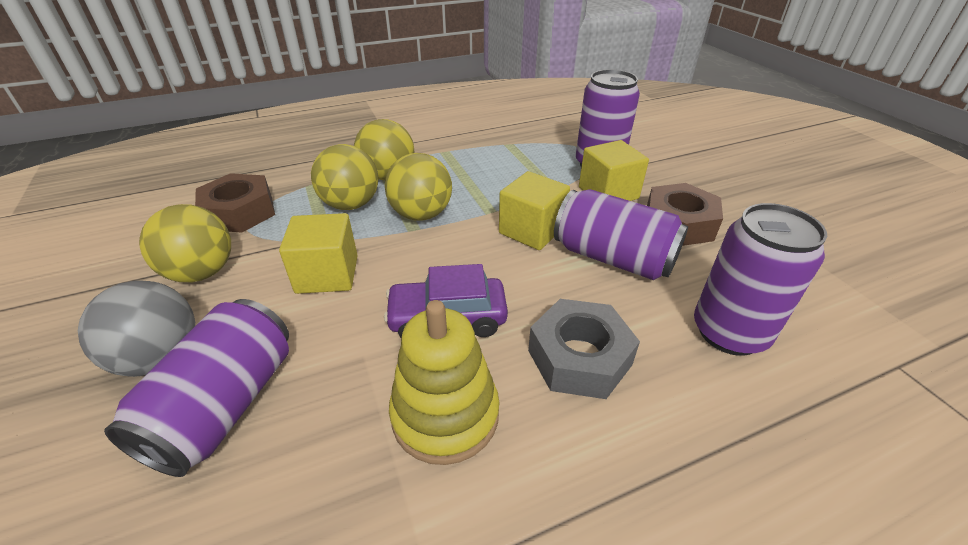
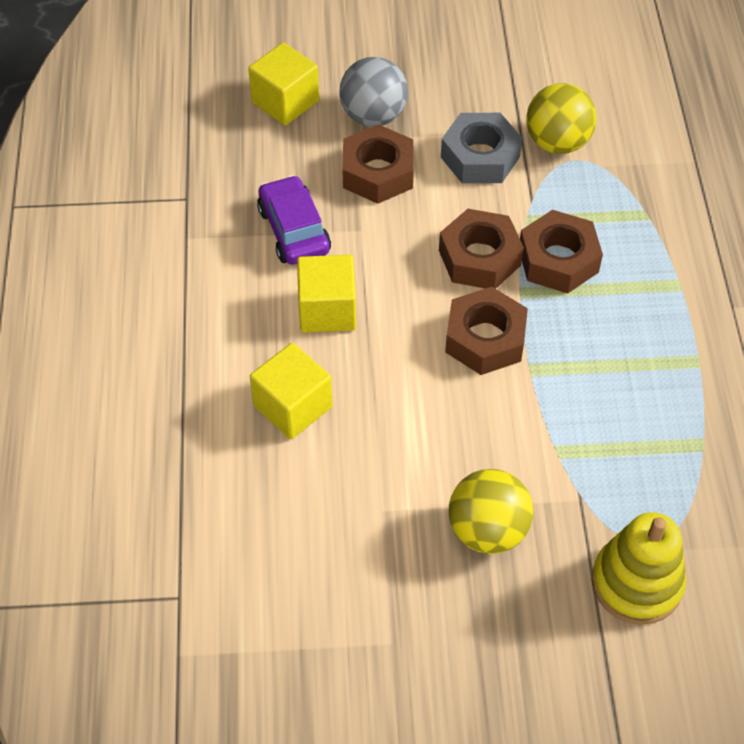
brown nut: [195,173,275,233] [647,183,723,246] = 2 -> [342,124,414,204] [439,209,524,289] [445,287,528,375] [520,210,603,293] = 4
purple can: [104,299,289,477] [554,189,688,280] [576,69,640,167] [694,203,827,356] = 4 -> none = 0
yellow ball: [139,204,231,282] [311,144,378,210] [354,119,415,180] [385,153,452,221] = 4 -> [448,469,533,554] [526,83,597,154] = 2

